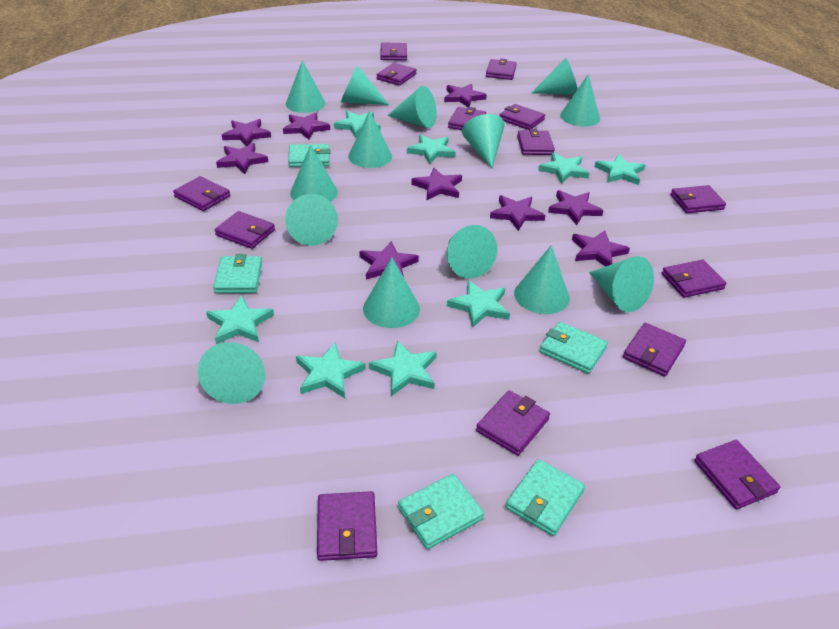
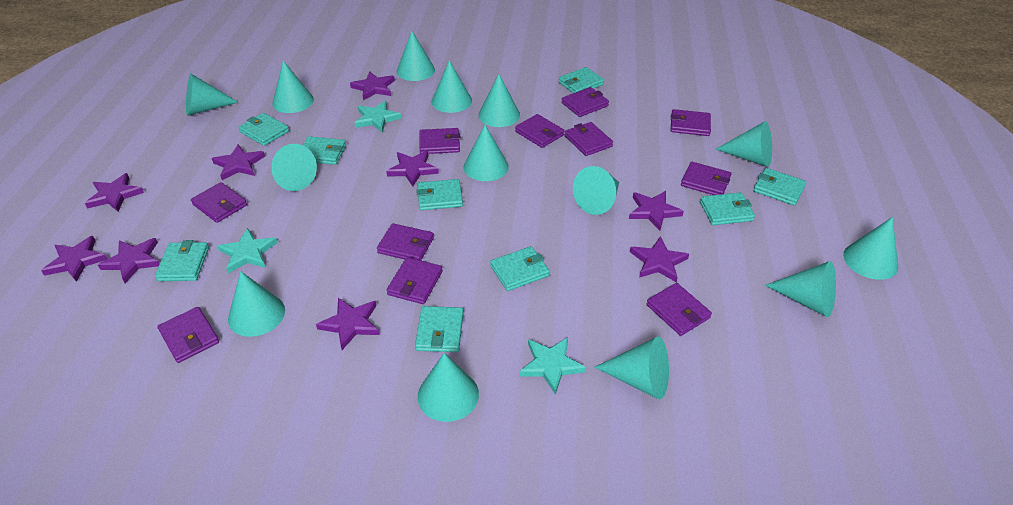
purple wallet: [173,176,230,211] [215,211,275,249] [317,491,377,561] [377,63,417,86] [380,42,407,61] [448,107,486,130] [476,390,550,456] [486,59,517,80] [499,104,545,130] [517,129,555,155] [623,323,686,377] [662,260,727,298] [670,185,726,213] [694,440,780,509] = 14 -> [157,307,219,363] [191,182,247,223] [377,223,434,260] [387,257,443,304] [419,128,461,154] [515,114,565,148] [562,87,609,117] [565,122,613,156] [646,283,712,336] [671,109,711,136] [681,162,731,195] = 11
turquoise star: [206,295,274,344] [296,342,366,398] [334,111,380,138] [369,340,437,396] [407,135,456,164] [447,280,510,328] [538,152,589,184] [594,154,645,185] = 8 -> [217,228,278,273] [355,101,402,133] [519,337,586,395] = 3
turquoise wallet: [213,254,262,293] [288,144,330,167] [398,474,484,549] [505,459,585,536] [540,322,608,374] = 5 -> [155,240,209,281] [239,113,289,146] [303,136,346,165] [415,306,464,352] [416,179,463,210] [490,246,550,291] [559,67,604,93] [700,192,755,225] [753,168,806,206] = 9

